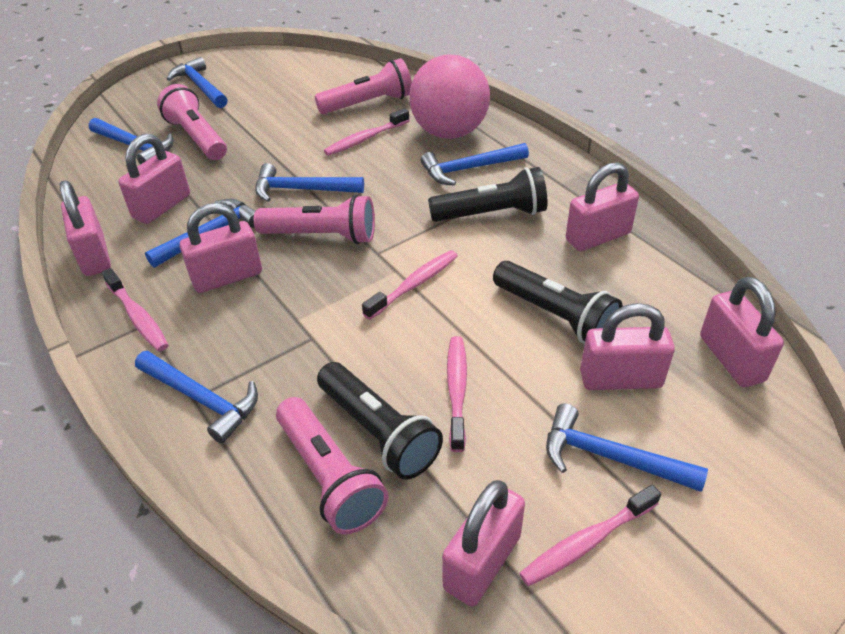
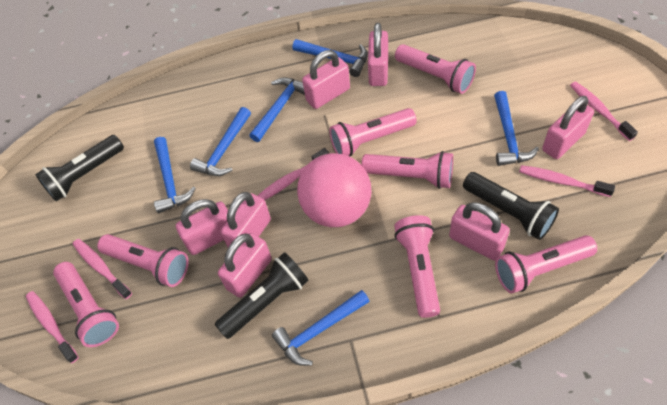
blue hammer: [89,118,174,164] [135,351,258,444] [145,199,255,268] [167,57,228,108] [255,163,364,202] [421,143,529,186] [546,404,708,492] = 7 -> [154,137,196,213] [190,107,251,176] [249,77,305,142] [272,290,370,366] [293,39,368,77] [494,91,539,166] = 6
pink flashlight: [157,84,227,160] [254,194,375,244] [276,397,388,534] [315,58,412,114] = 4 -> [53,262,119,347] [97,234,189,287] [329,108,417,157] [361,151,453,189] [394,215,440,318] [395,44,476,94] [495,235,597,294] = 7

